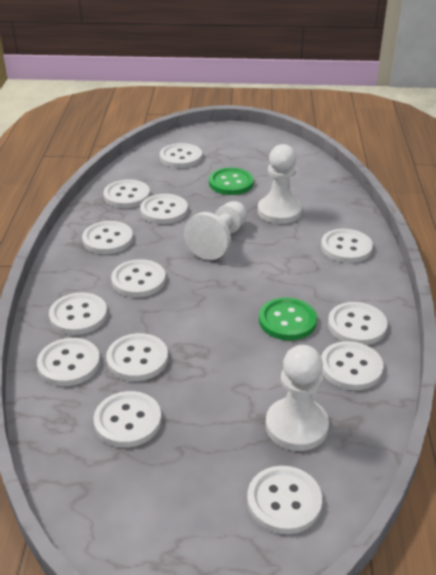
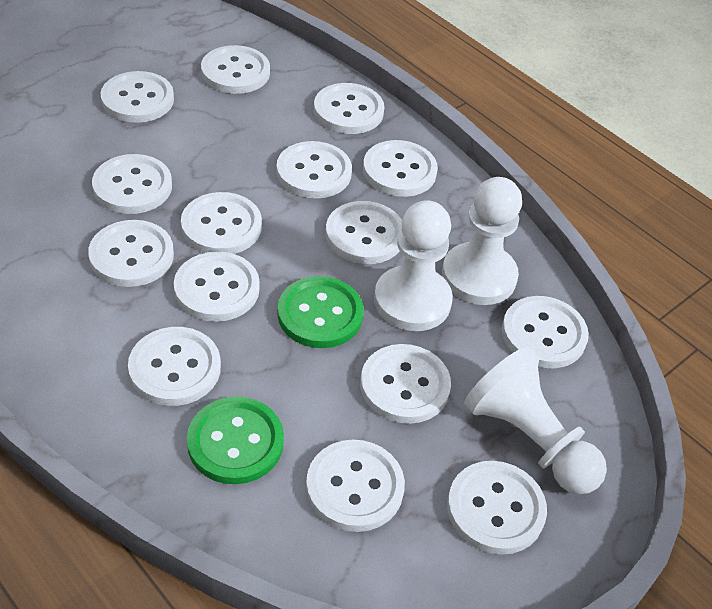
white button: [37,338,100,386] [49,293,107,335] [82,221,133,254] [93,391,162,448] [104,179,150,208] [106,333,168,381] [111,259,166,298] [140,194,188,224] [160,143,202,168] [247,466,322,534] [321,229,373,263] [321,341,383,390] [328,302,387,345] = 13 -> [88,220,174,287] [92,154,172,214] [100,71,174,123] [128,327,221,406] [174,251,260,322] [181,192,262,254] [201,45,270,94] [276,141,352,198] [306,440,405,532] [314,83,384,134] [326,201,402,264] [360,344,451,424] [363,140,438,197] [447,461,547,555] [502,296,589,368] = 15

